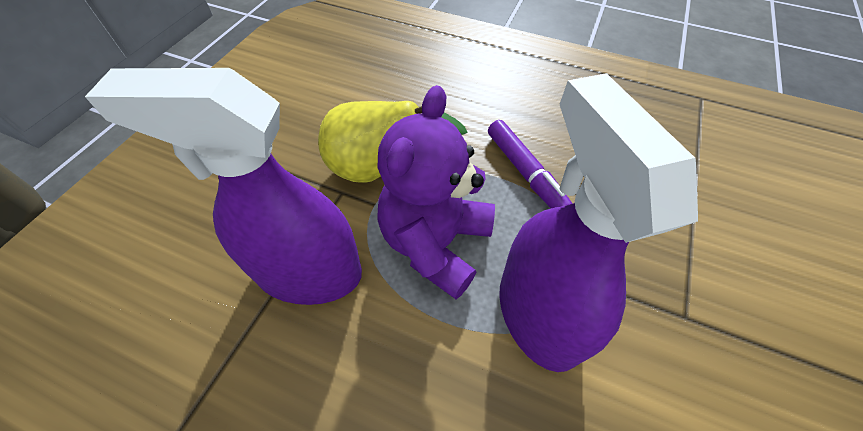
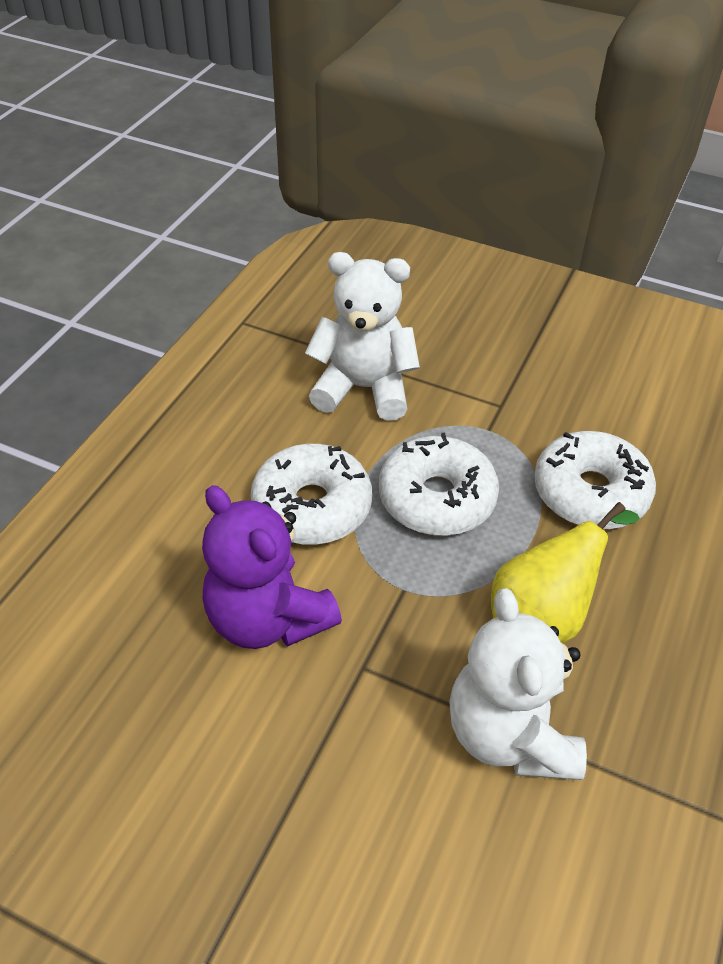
purple marker: [488,120,573,208] = 1 -> none = 0
purple spray bottle: [85,68,362,305] [499,73,698,372] = 2 -> none = 0
white donut: none = 0 -> [251,444,372,545] [379,433,499,536] [534,431,656,529] = 3
white teddy bear: none = 0 -> [305,252,420,421] [449,588,587,780] = 2

